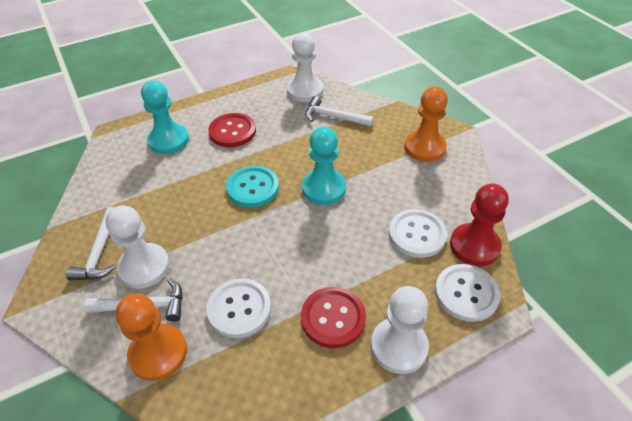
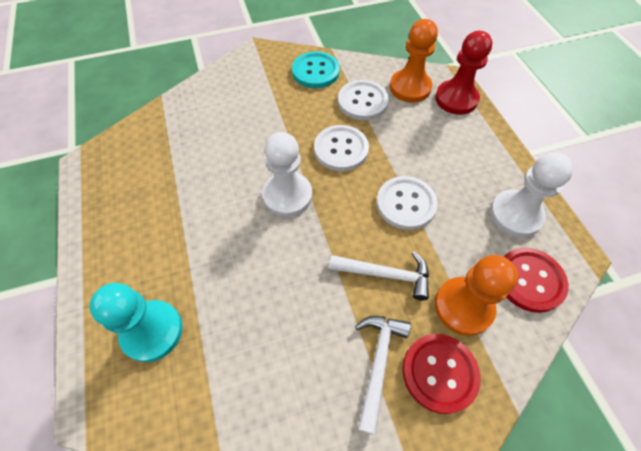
turquoise pawn: [141,81,189,154] [302,127,346,205] = 2 -> [89,283,183,362] = 1
white hammer: [66,207,116,281] [84,278,183,322] [305,96,374,127] = 3 -> [329,251,429,300] [355,316,411,435] = 2
white pawn: [106,205,170,289] [287,33,323,102] [371,286,429,374] = 3 -> [262,132,312,217] [490,153,573,237] = 2

